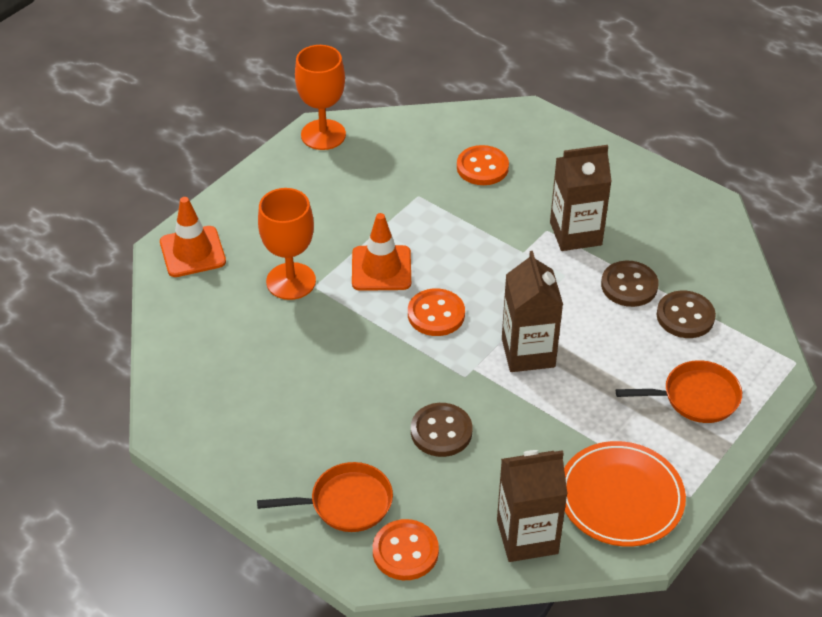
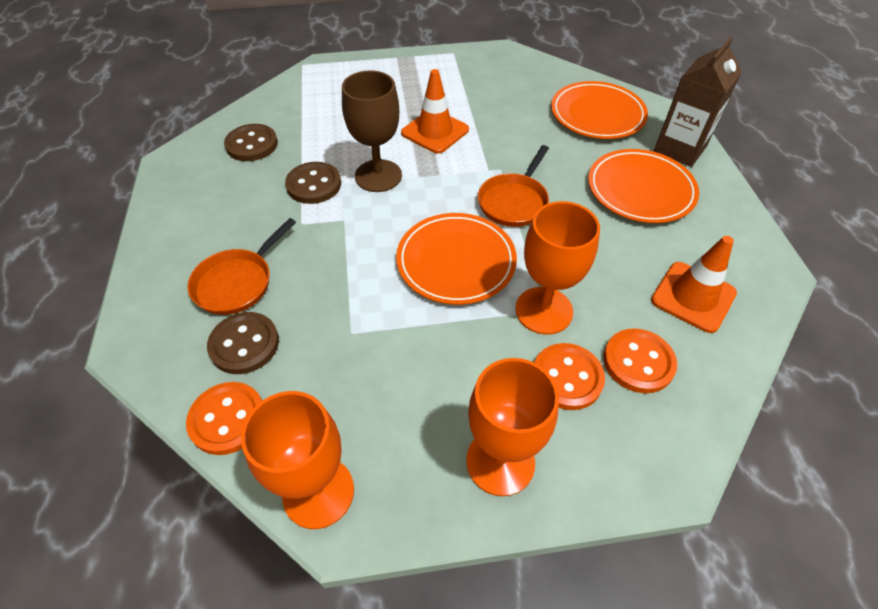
brown carton: [497,450,567,562] [502,251,563,372] [550,145,612,251] = 3 -> [654,37,742,167] = 1
brown goblet: none = 0 -> [342,70,402,192] = 1
orange goblet: [258,188,316,300] [295,45,346,150] = 2 -> [241,391,354,529] [466,358,559,496] [515,201,600,335] = 3
orange plate: [564,441,686,547] = 1 -> [396,213,517,305] [551,81,648,139] [588,149,699,223] = 3

